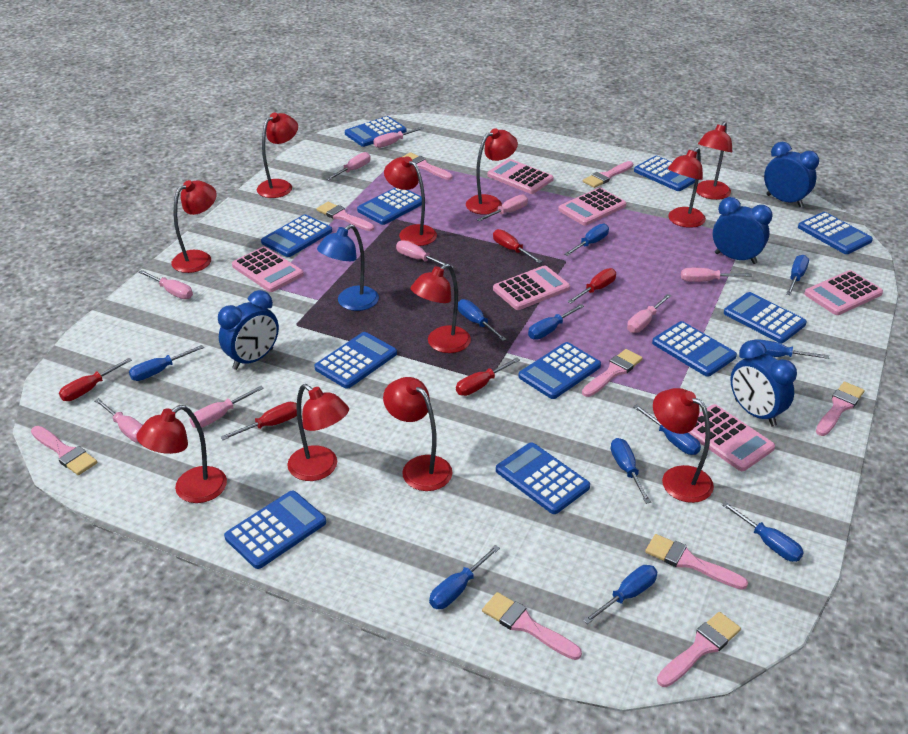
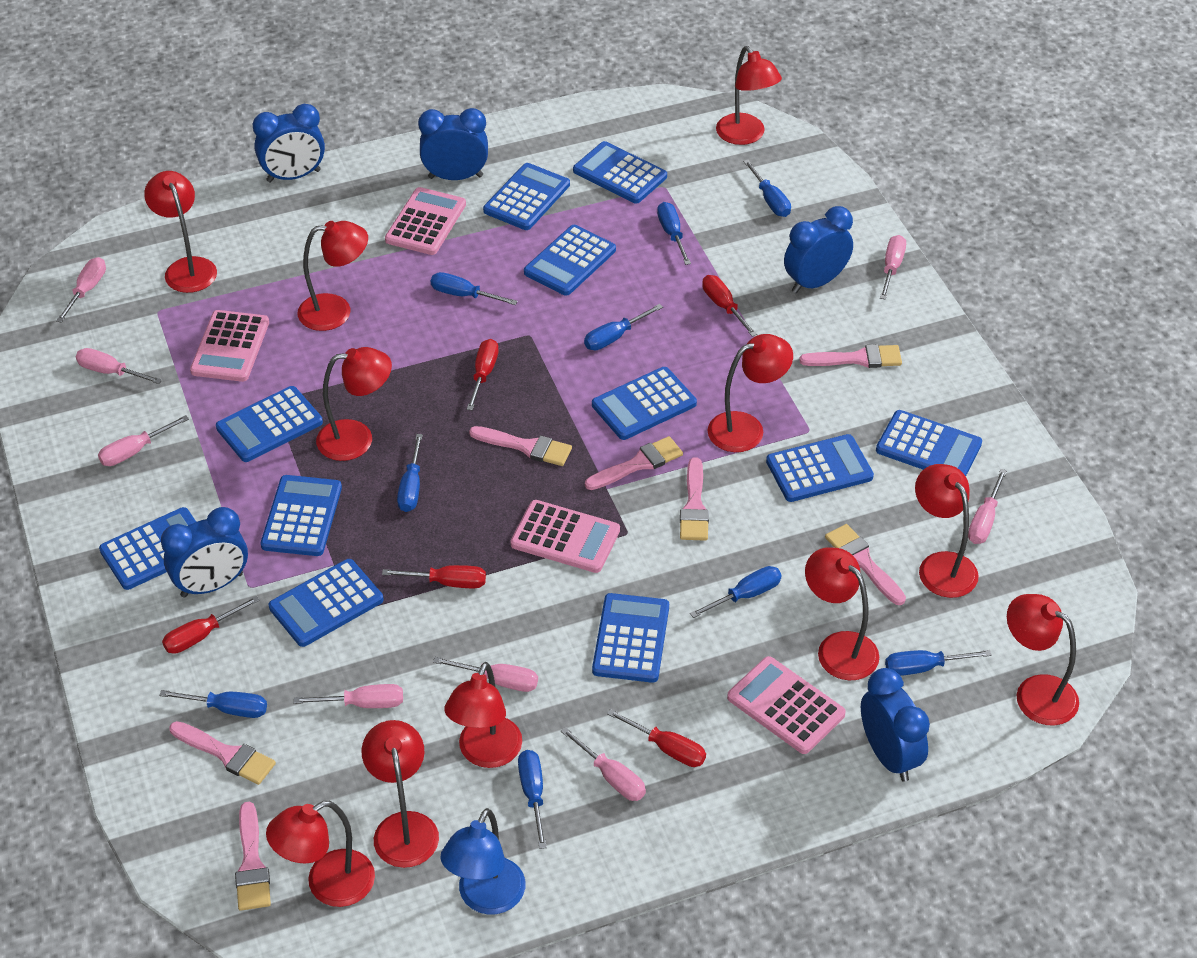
blue clock: [218,290,279,370] [713,197,773,264] [730,340,797,426] [764,142,819,207] = 4 -> [161,507,248,598] [253,104,325,182] [418,108,488,180] [784,206,853,293] [861,668,930,782] = 5
blue screwdriver: [129,345,204,381] [429,545,500,609] [458,299,507,341] [528,304,584,340] [564,224,609,256] [583,565,658,624] [611,438,651,504] [633,404,701,455] [722,502,804,562] [756,339,829,359] [786,255,809,295] = 11 -> [159,690,267,718] [397,434,423,512] [431,272,518,305] [518,750,547,849] [584,304,663,350] [657,202,691,265] [690,566,782,618] [743,160,791,217] [885,650,992,676] = 9
pink brush: [31,426,97,475] [317,202,374,231] [402,152,453,180] [482,592,582,660] [582,349,643,397] [583,161,633,188] [645,534,748,589] [657,612,741,687] [816,382,864,436] = 9 -> [169,721,276,785] [235,802,271,911] [469,426,572,466] [585,436,683,490] [680,457,709,541] [799,344,902,368] [825,524,906,605] = 7
pink calculator: [232,247,304,292] [487,159,554,194] [493,265,570,310] [558,188,626,226] [688,404,775,471] [804,270,883,315] = 6 -> [190,310,269,382] [385,187,466,255] [510,500,620,573] [727,656,846,754] = 4
pink screwdriver: [94,398,143,443] [139,270,193,299] [190,386,264,428] [326,152,371,180] [373,127,424,148] [396,240,454,268] [477,195,528,222] [627,294,671,333] [681,268,752,282] = 9 -> [56,257,106,323] [76,348,162,384] [98,415,189,466] [294,684,403,708] [433,657,538,692] [561,727,646,801] [880,235,906,300] [968,469,1007,544] = 8

